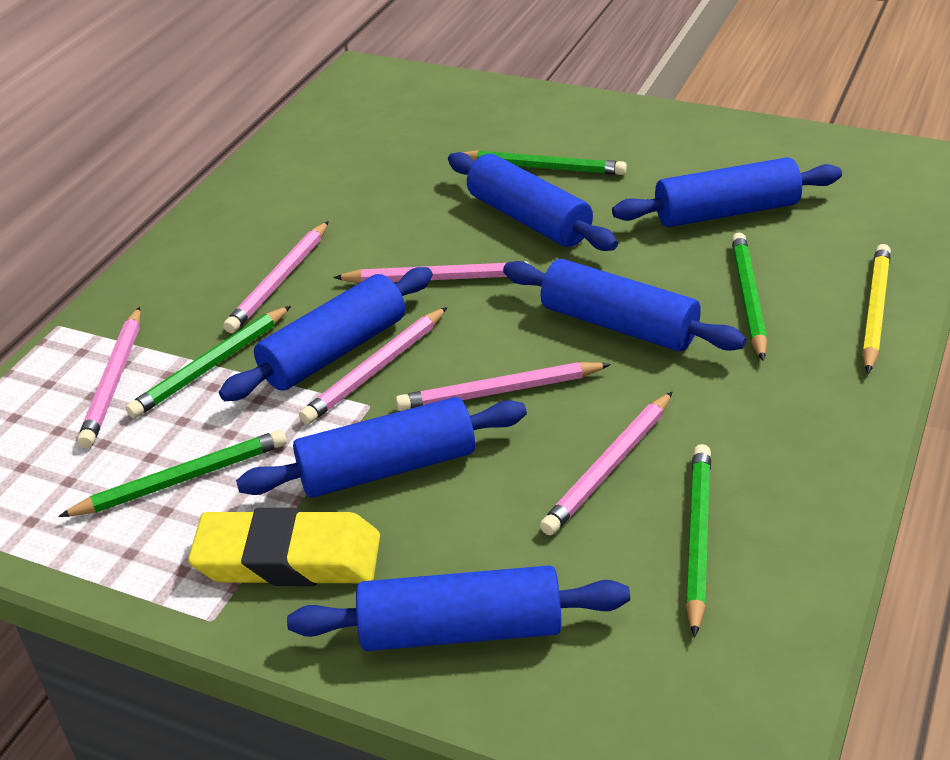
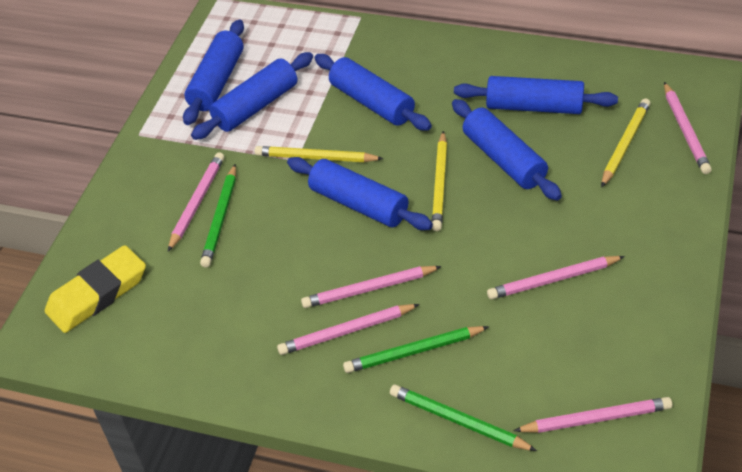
green pencil: [58,430,287,517] [126,306,291,418] [462,150,627,175] [686,444,711,638] [731,233,767,361] = 5 -> [200,164,236,268] [343,326,489,373] [390,385,537,451] = 3
yellow pencil: [862,244,891,374] = 1 -> [255,146,384,162] [431,131,447,231] [601,99,650,187] = 3

